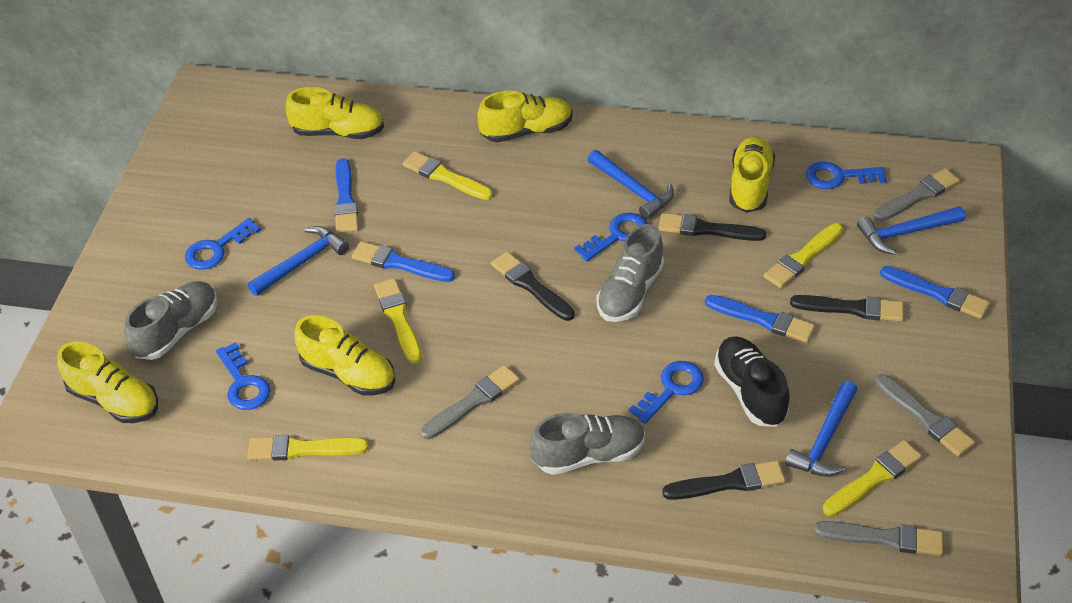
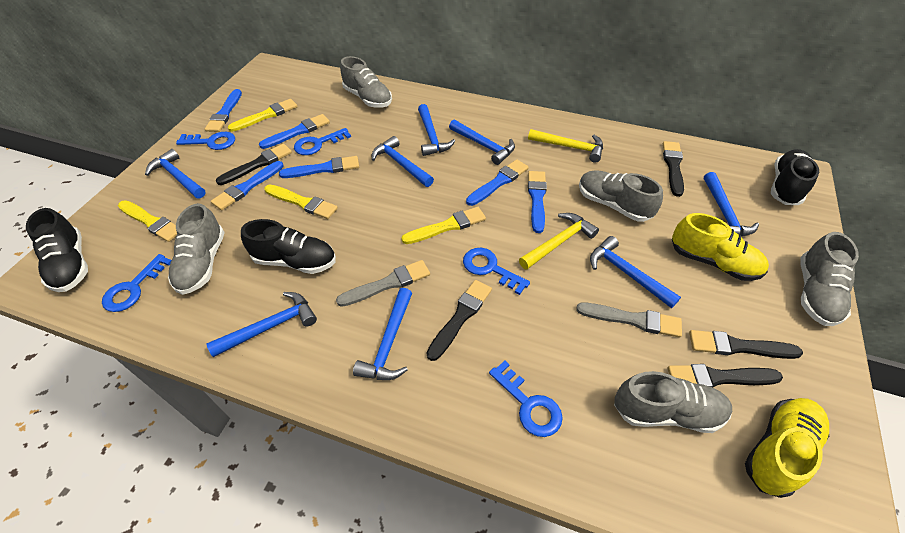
black brush: [491,252,574,321] [659,213,766,241] [662,461,786,500] [790,295,904,322] = 4 -> [216,144,292,185] [427,280,492,361] [663,141,684,197] [668,364,783,387] [689,330,803,359] = 5
black shoe: [714,336,790,427] = 1 -> [26,208,88,292] [241,219,336,274] [771,149,819,205] = 3
blue brush: [334,158,358,233] [352,241,455,282] [705,295,815,343] [880,266,990,319] = 4 -> [205,89,242,132] [211,161,283,210] [259,114,330,149] [279,156,359,178] [466,159,529,206] [528,171,547,233] = 6
blue hammer: [248,226,349,296] [588,150,674,220] [785,381,857,477] [857,206,965,255] = 4 -> [145,149,205,198] [206,292,317,357] [353,288,412,380] [372,136,434,187] [418,104,455,156] [449,120,515,165] [590,236,681,308] [704,172,759,236] = 8
grey brush: [420,365,520,440] [813,521,943,556] [873,168,960,222] [875,374,975,457] = 4 -> [336,260,430,307] [576,302,682,338] = 2
grey shoe: [124,281,217,360] [530,413,645,475] [596,224,664,322] = 3 -> [168,203,225,295] [340,56,392,108] [579,170,663,222] [614,371,732,433] [800,232,859,326] = 5
yellow brush: [247,435,369,461] [374,278,422,364] [403,151,493,200] [764,223,843,288] [823,440,922,516] = 5 -> [118,200,177,242] [228,99,298,132] [264,185,338,219] [401,207,486,244] = 4
yellow hammer: none = 0 -> [519,213,599,270] [528,129,603,163] = 2
yellow shoe: [57,342,158,423] [285,87,384,139] [295,315,395,395] [477,91,572,143] [729,136,775,213] = 5 -> [672,213,769,281] [745,398,829,498] = 2

